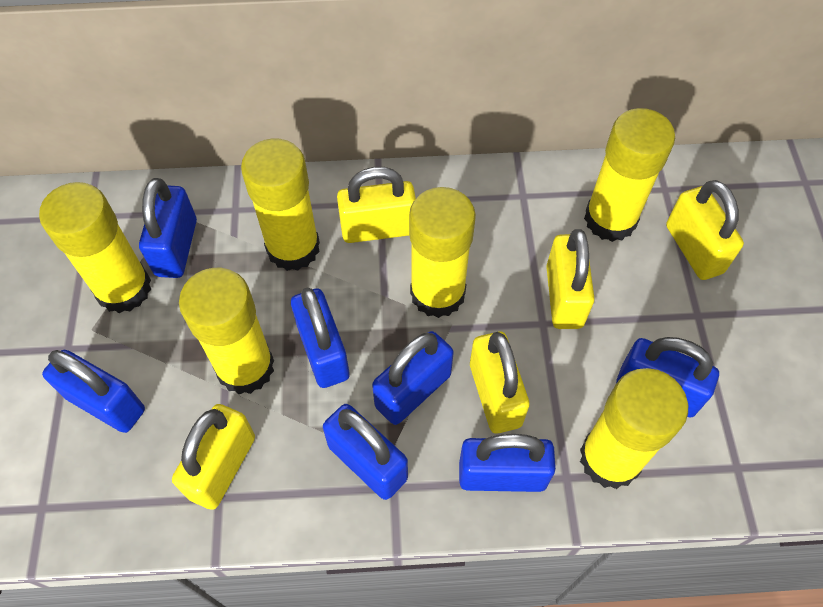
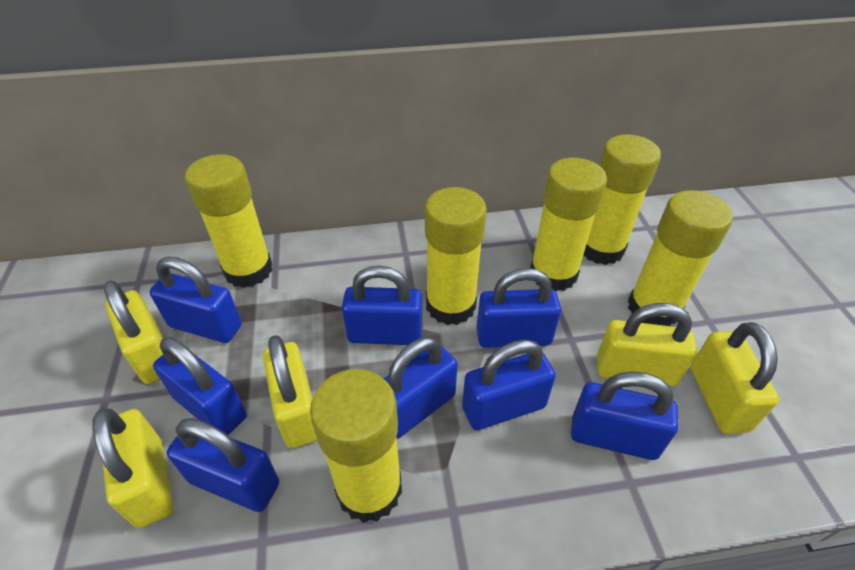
blue padlock: [42,350,145,433] [139,178,197,278] [291,287,350,388] [323,404,408,500] [372,331,454,425] [459,434,556,492] [616,337,719,418] = 7 -> [150,256,242,343] [153,337,247,435] [167,418,279,512] [342,265,422,345] [384,337,458,439] [462,339,556,430] [477,268,561,348] [571,371,679,460] = 8

